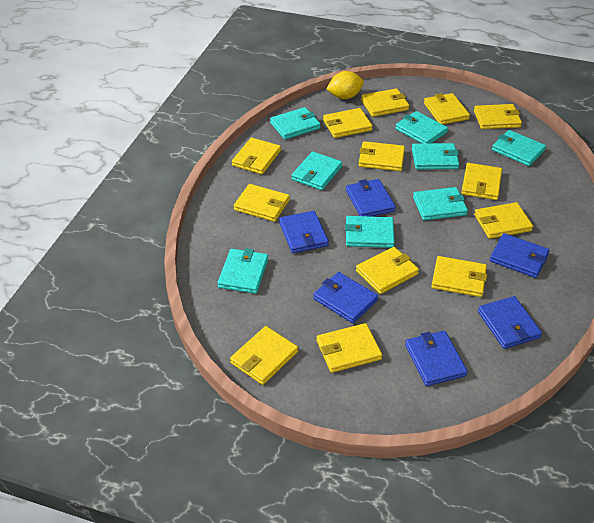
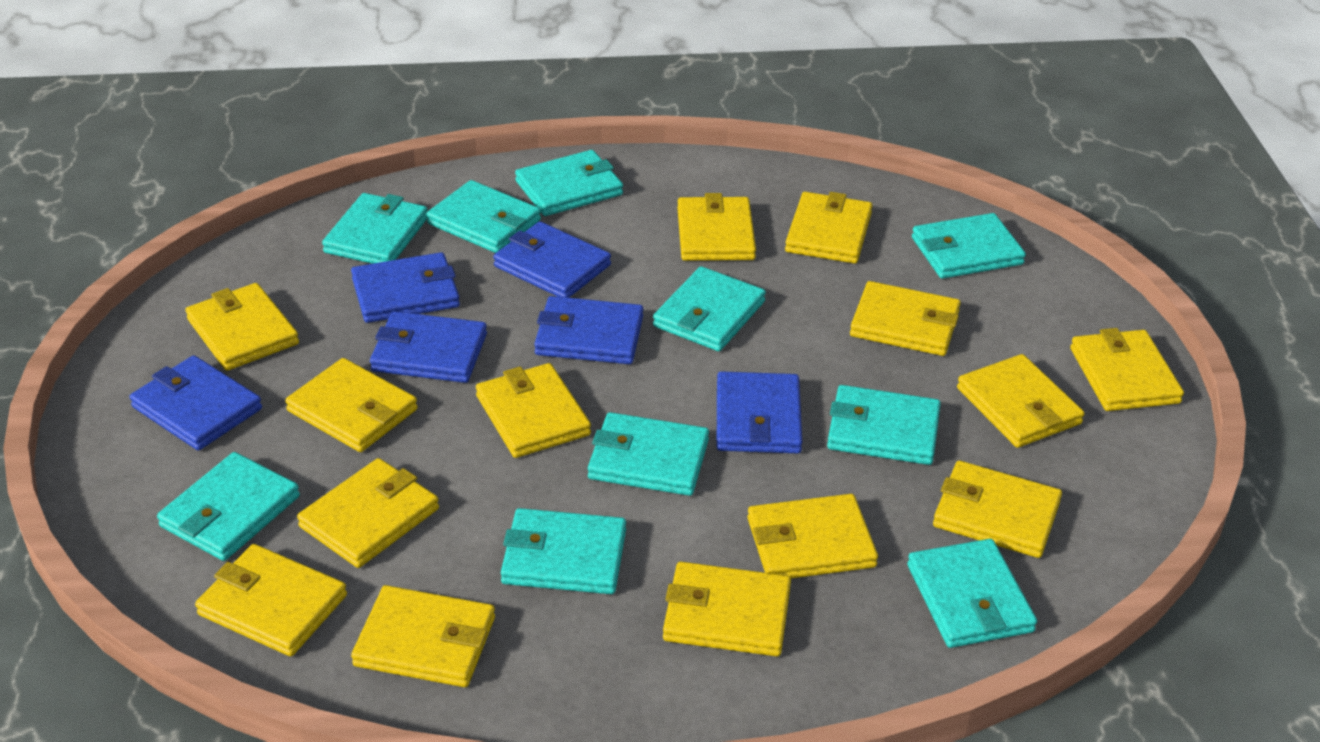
turquoise wallet: [217,248,268,294] [270,107,321,140] [291,151,342,190] [345,216,395,248] [395,111,448,143] [412,143,459,169] [413,187,468,221] [492,130,546,166] = 8 -> [157,452,300,561] [322,193,428,264] [426,180,541,253] [501,508,626,594] [515,150,623,216] [588,412,709,496] [653,266,766,351] [827,385,941,465] [907,539,1037,648] [912,213,1026,279] = 10
yellow lemon: [327,71,364,99] = 1 -> none = 0
yellow wallet: [230,326,298,385] [232,137,281,174] [234,184,290,222] [317,323,382,373] [323,108,373,138] [356,247,419,294] [359,141,405,171] [361,88,409,117] [424,93,470,124] [431,256,487,297] [461,163,502,200] [474,104,522,129] [474,202,533,239] = 13 -> [186,283,299,371] [195,544,347,657] [285,358,418,452] [297,458,439,568] [351,585,495,687] [476,363,591,458] [663,562,791,657] [677,193,756,261] [747,494,878,578] [785,192,873,264] [850,281,961,356] [933,461,1062,558] [957,354,1084,448] [1070,328,1184,411] = 14

